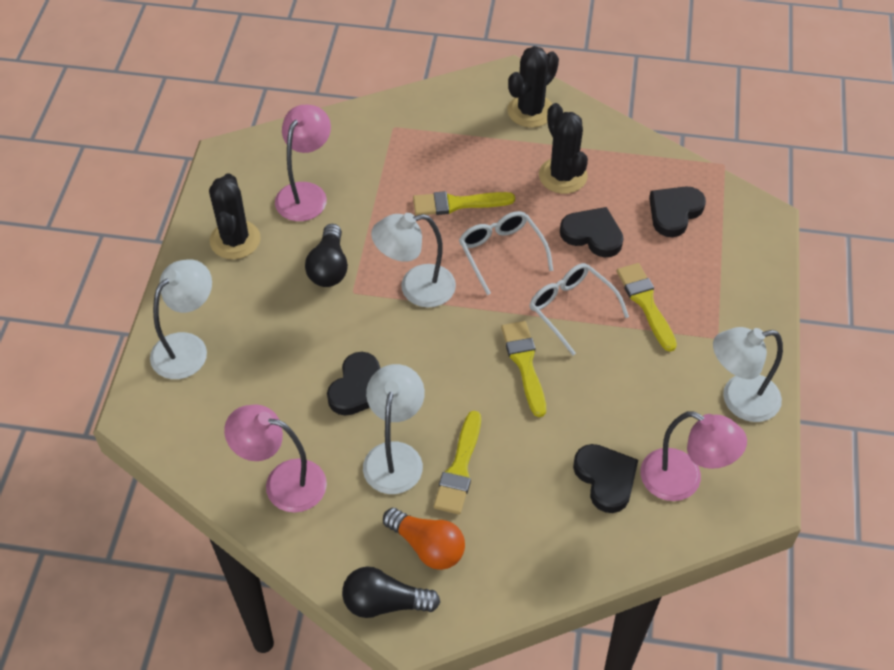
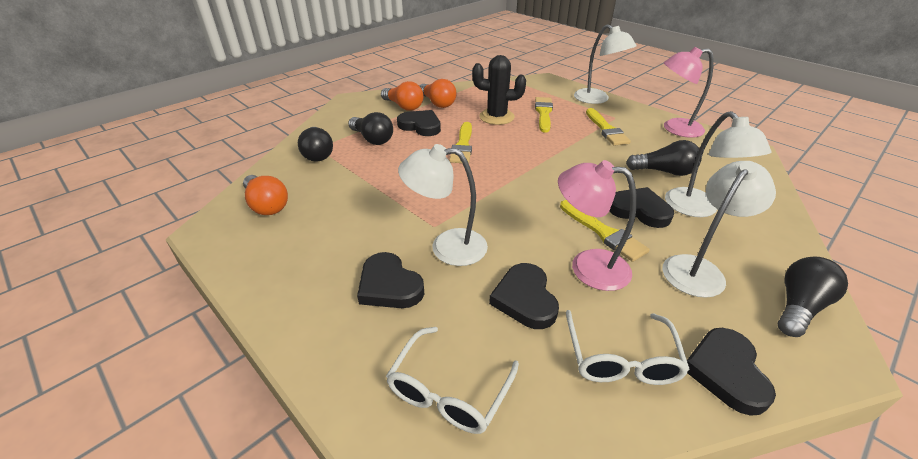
black cactus: [209,173,261,259] [507,46,559,128] [539,103,588,194] = 3 -> [472,55,526,125] = 1
black heart: [327,352,380,416] [560,207,624,257] [573,444,638,513] [649,186,706,237] = 4 -> [357,252,424,308] [397,110,441,136] [489,263,559,329] [609,187,674,228] [687,328,776,416] = 5
black light bulb: [305,224,348,287] [342,567,440,618] = 2 -> [298,127,333,162] [348,112,393,145] [626,140,702,176] [778,257,848,337] = 4
orange light bulb: [383,508,465,570] = 1 -> [243,175,288,215] [381,81,424,111] [419,79,457,108] = 3
pink lamp: [224,405,327,513] [275,105,331,221] [640,411,747,501] = 3 -> [558,160,637,291] [664,47,714,138] = 2

